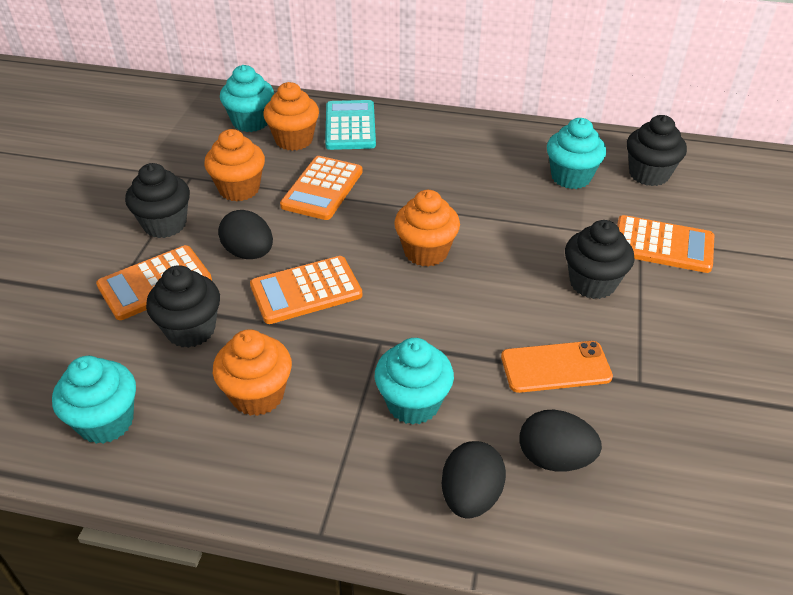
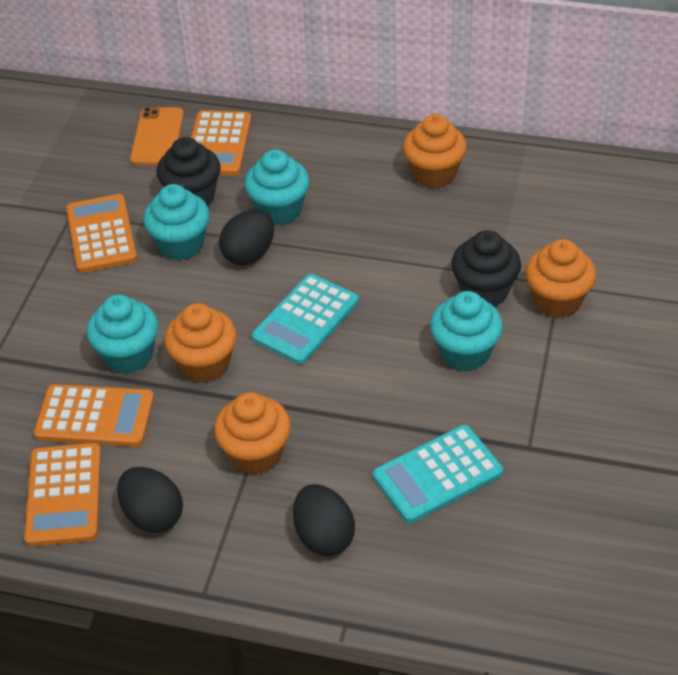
black cupcake: [125,163,190,238] [146,265,220,348] [565,220,635,299] [627,115,687,186] = 4 -> [156,137,221,207] [451,230,521,307] = 2
turquoise calculator: [325,100,376,150] = 1 -> [252,274,359,364] [373,425,503,523] = 2

